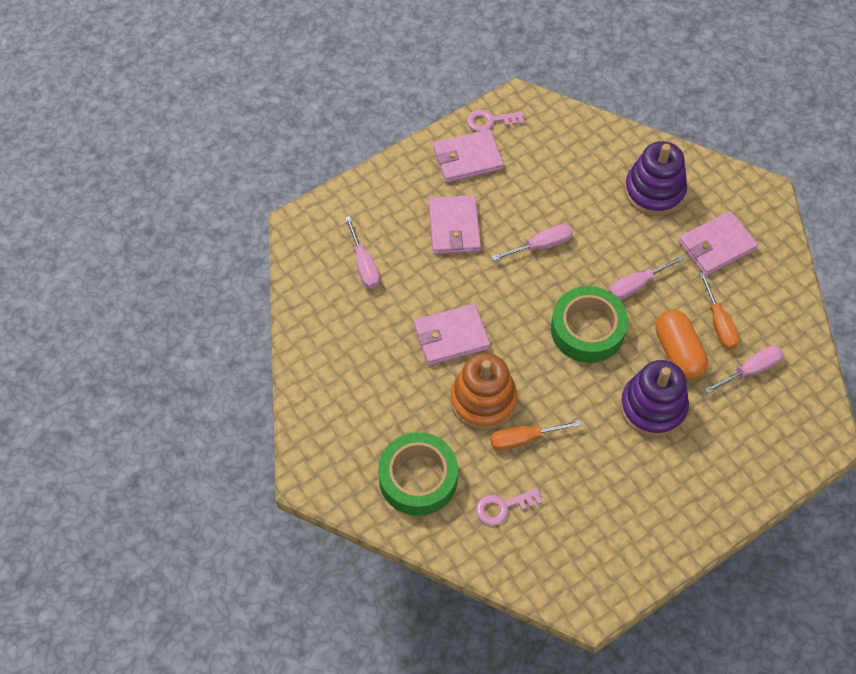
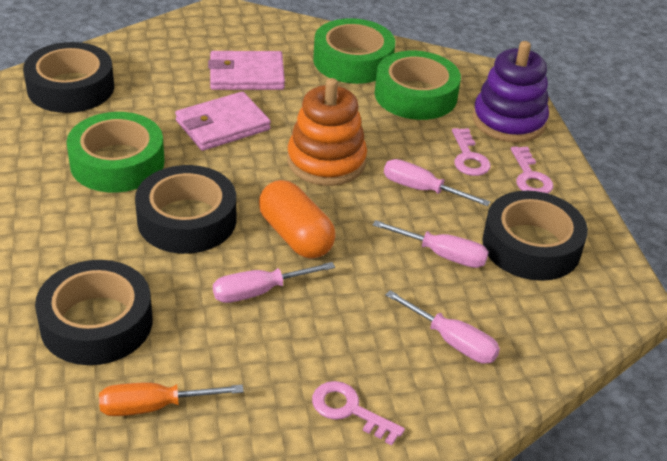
black tape: none = 0 -> [23,42,114,113] [35,260,152,365] [135,165,236,254] [482,191,588,281] = 4
green tape: [378,432,458,516] [551,286,628,363] = 2 -> [67,112,165,193] [313,18,395,84] [375,51,461,120] = 3
orange screwdriver: [490,420,582,451] [699,272,739,350] = 2 -> [99,383,244,416] = 1
pink key: [467,109,524,132] [476,488,542,525] = 2 -> [312,381,405,446] [452,128,491,176] [511,146,553,193] = 3
pink wallet: [414,304,490,365] [428,195,481,254] [433,129,504,183] [679,211,758,276] = 4 -> [175,92,271,151] [208,51,285,90] = 2
purple stacking toy: [620,360,689,437] [624,141,687,216] = 2 -> [473,41,549,143] = 1

